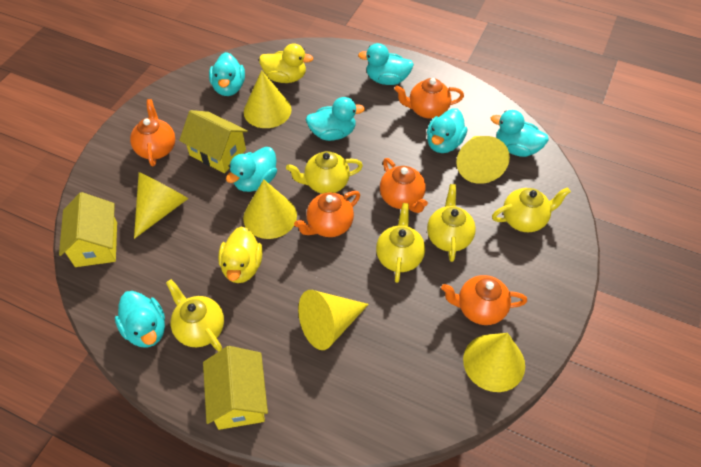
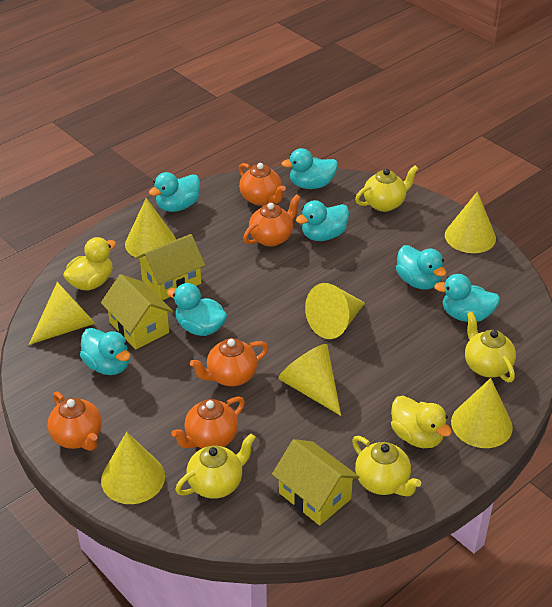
yellow cone: [134,172,188,239] [243,180,297,239] [244,70,291,128] [298,290,369,350] [456,136,510,184] [463,333,525,392] = 6 -> [29,282,95,345] [101,432,165,504] [125,198,176,259] [278,344,341,416] [305,283,365,339] [445,191,496,253] [451,378,513,448] = 7
yellow teapot: [166,279,224,352] [286,151,363,194] [376,203,425,283] [427,184,476,262] [492,187,571,232] = 5 -> [176,433,256,499] [352,436,421,496] [355,166,418,212] [465,311,516,382] = 4

